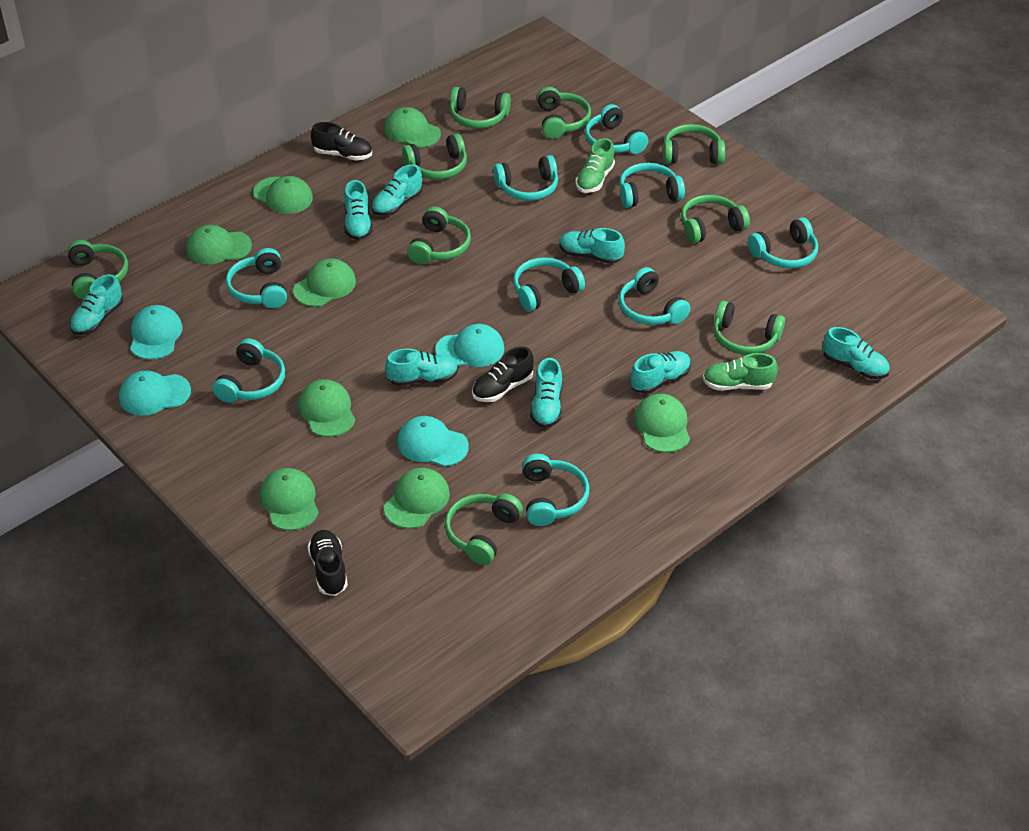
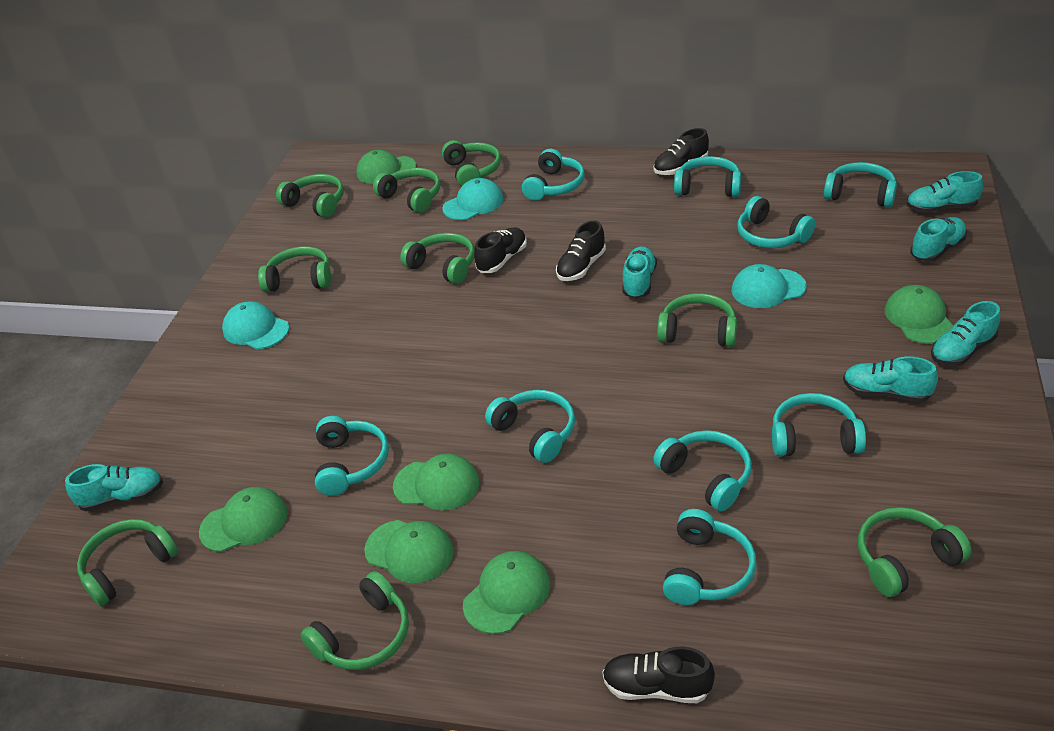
black shoe: [307,530,348,596] [311,122,372,161] [472,346,534,402] = 3 -> [474,227,527,273] [556,220,606,281] [602,647,715,703] [653,128,709,175] = 4
green cap: [186,225,252,264] [253,176,313,214] [260,468,319,531] [293,258,356,307] [298,379,356,437] [384,107,441,148] [384,468,450,529] [634,394,690,453] = 8 -> [199,487,288,552] [356,150,416,184] [364,520,453,583] [393,454,479,510] [463,551,550,634] [885,285,953,344] = 6
green shoe: [575,138,615,193] [703,353,778,391] = 2 -> none = 0
turquoise cap: [119,370,191,416] [130,305,183,360] [397,416,469,467] [435,324,504,367] = 4 -> [222,301,289,349] [442,178,504,220] [732,264,806,308] = 3
turquoise shoe: [70,274,123,335] [344,180,373,240] [372,164,423,216] [385,348,458,386] [530,358,562,428] [560,228,625,264] [630,351,691,394] [823,327,890,379] = 8 -> [65,464,163,511] [622,246,657,299] [843,356,938,402] [906,171,983,213] [910,217,967,261] [931,301,1000,366] = 6

